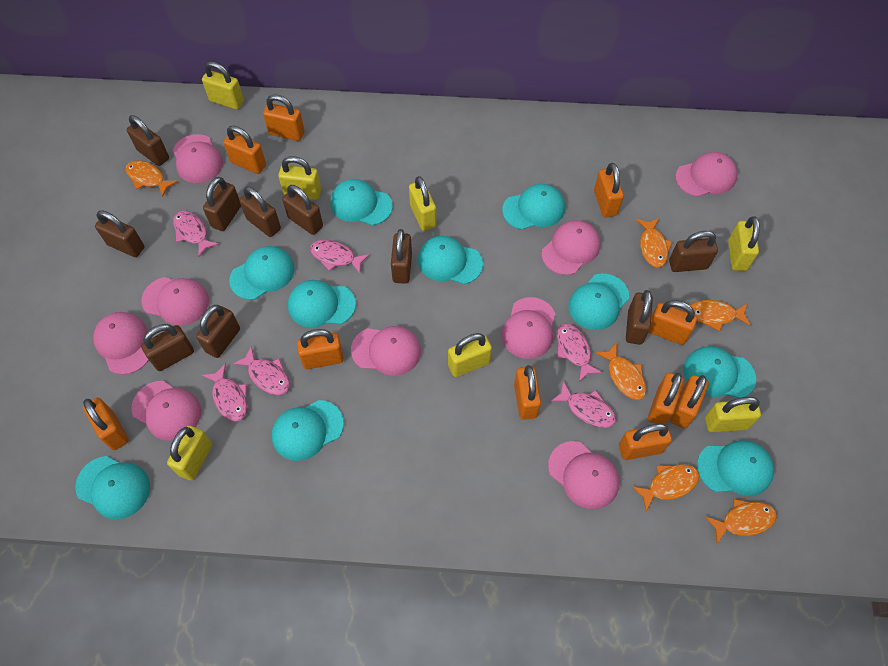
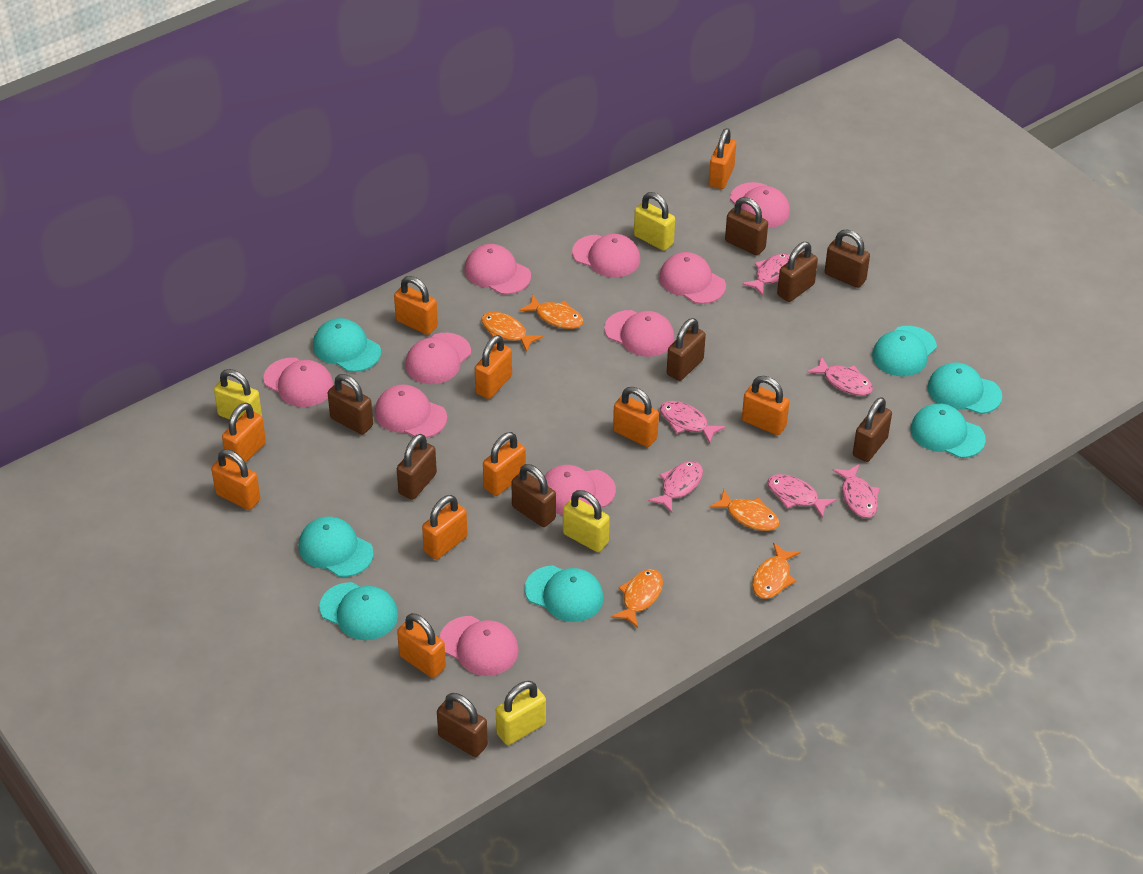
brown padlock: [95,210,144,257] [127,115,169,166] [141,324,194,371] [196,305,240,358] [203,177,241,231] [239,186,281,237] [282,185,323,235] [391,229,412,284] [626,290,653,345] [669,231,718,272] = 10 -> [328,374,373,435] [397,434,437,500] [437,693,488,757] [511,464,556,527] [667,318,706,381] [725,197,768,255] [777,242,818,302] [825,229,870,288] [853,397,892,462] = 9
orange fish: [126,160,178,197] [595,342,646,400] [632,464,700,511] [636,218,672,268] [690,300,751,331] [705,499,777,544] = 6 -> [481,312,543,352] [519,295,584,329] [611,569,663,628] [709,489,779,531] [752,542,800,599] = 5
pink cap: [93,312,149,375] [131,381,201,441] [141,277,209,326] [173,134,223,183] [351,326,421,376] [501,297,555,359] [542,220,600,275] [548,441,619,509] [675,152,737,197] = 9 -> [263,358,334,407] [375,384,447,438] [405,333,471,384] [439,616,519,676] [464,244,531,294] [545,465,616,515] [572,234,640,277] [604,310,675,357] [659,252,726,304] [730,182,790,228] = 10
turquoise cap: [75,456,150,519] [229,246,295,300] [272,400,344,461] [288,280,356,327] [330,179,393,225] [418,236,483,284] [502,184,565,230] [568,274,629,330] [683,346,756,398] [697,440,774,496] = 10 -> [298,517,373,577] [313,318,381,372] [319,582,398,640] [525,566,604,622] [872,326,937,376] [911,403,986,458] [927,362,1002,414] = 7
yellow padlock: [167,426,212,480] [202,61,244,110] [278,156,321,200] [409,176,436,231] [448,333,492,377] [705,397,761,432] [728,216,760,271] = 7 -> [214,369,262,420] [496,681,546,745] [563,490,610,552] [634,192,675,251] = 4

